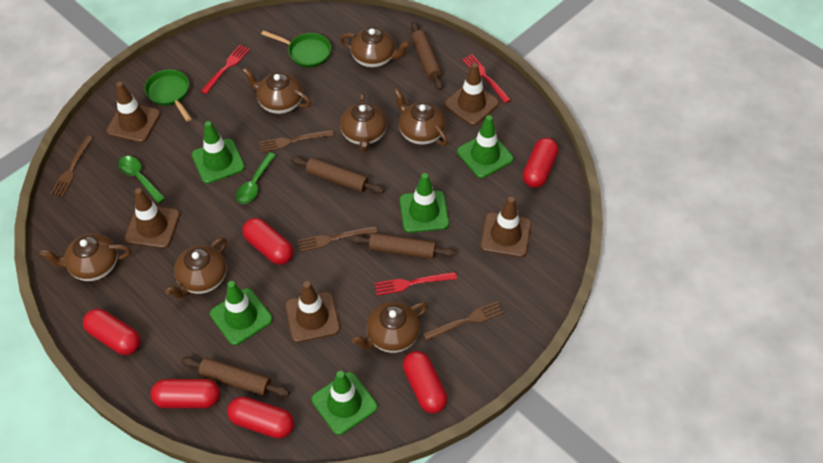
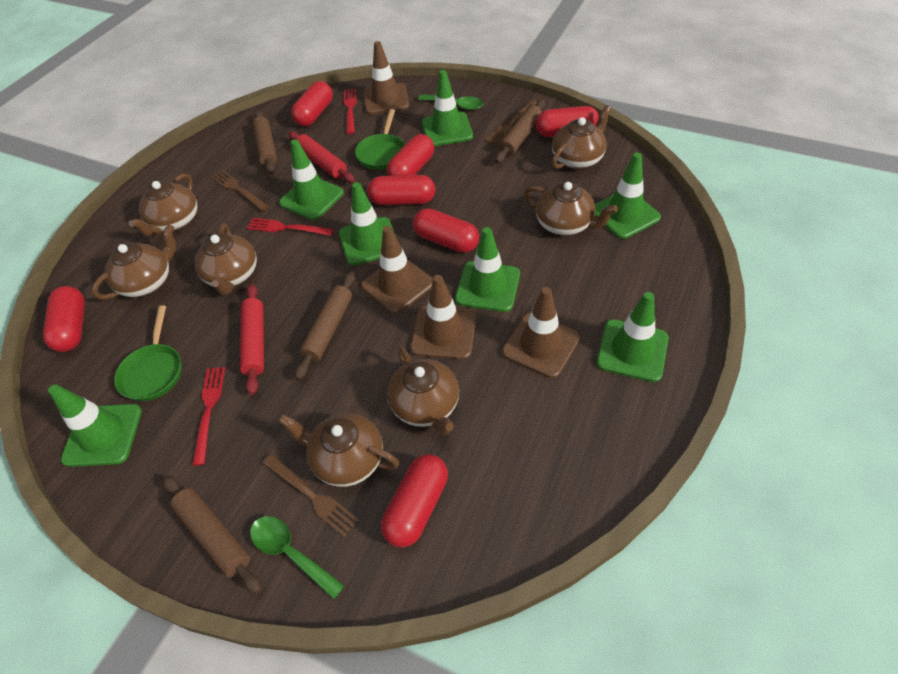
brown fork: [50,135,93,198] [259,130,334,152] [297,226,378,252] [423,301,504,341] = 4 -> [211,170,268,211] [262,454,359,537] [485,100,537,145] = 3
brown traffic cone: [106,82,161,143] [125,188,180,248] [285,281,340,343] [444,63,499,126] [480,197,531,257] = 5 -> [361,226,433,314] [363,41,409,114] [410,275,476,360] [502,287,580,378] = 4
green traffic cone: [192,121,245,184] [210,281,273,345] [312,371,378,435] [400,173,449,233] [457,115,514,178] = 5 -> [48,384,142,467] [279,139,344,220] [339,182,396,265] [422,70,473,146] [455,227,520,312] [594,153,661,239] [597,292,669,382] = 7
red capsule: [83,309,141,355] [150,379,220,408] [227,397,294,439] [242,218,293,265] [403,351,447,413] [523,138,558,188] = 6 -> [43,286,85,352] [291,81,333,127] [367,175,435,205] [381,454,448,548] [387,134,434,176] [413,208,479,253] [536,106,599,137] = 7
red rolling pin: none = 0 -> [240,284,264,395] [289,131,355,183] = 2

